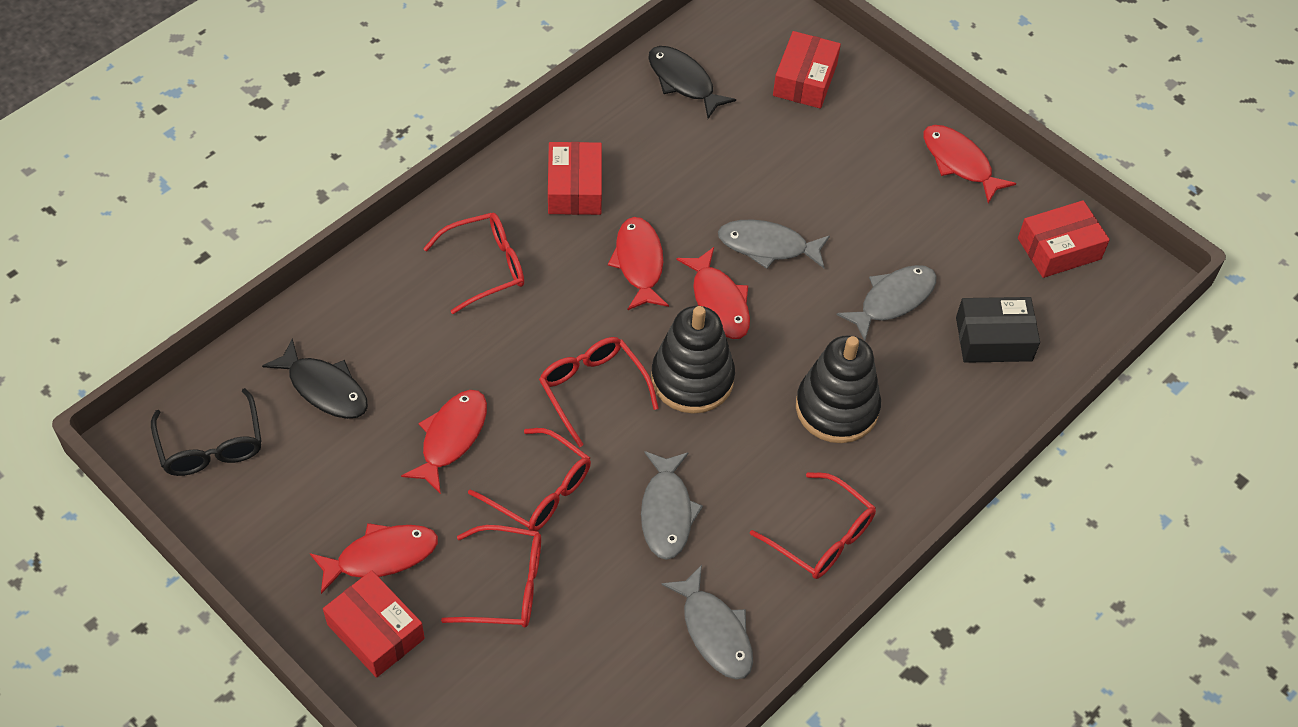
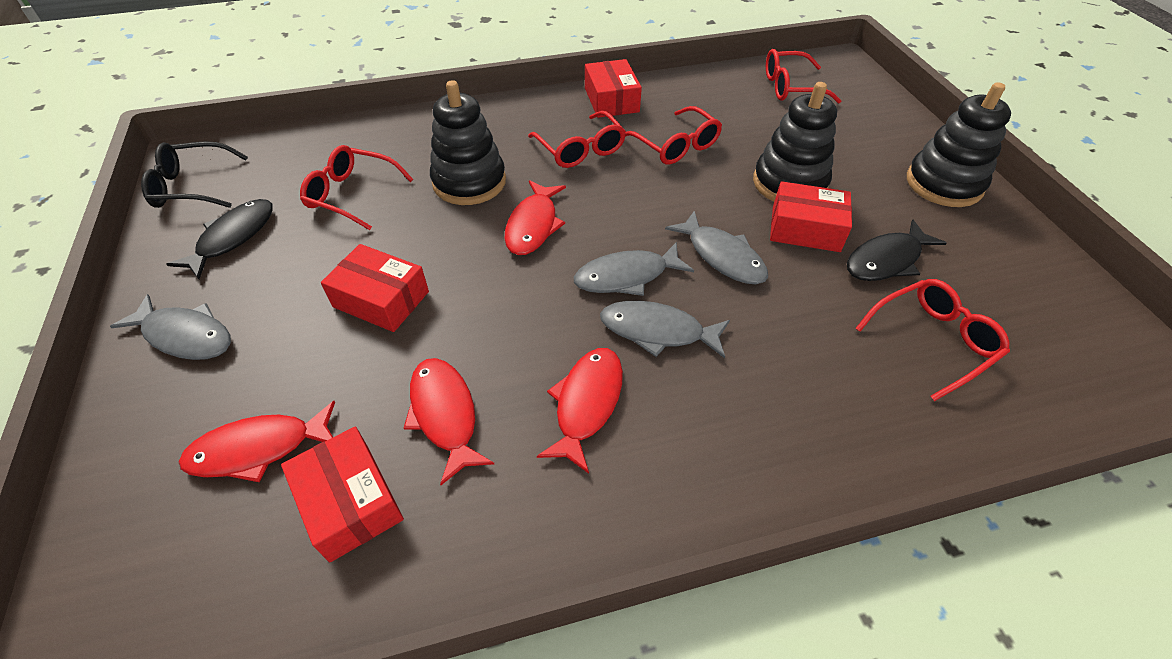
black box: [956,297,1040,363] = 1 -> none = 0
black stacking toy: [651,306,735,414] [796,335,881,443] = 2 -> [430,80,506,205] [753,82,837,202] [907,82,1011,207] = 3
red fish: [310,523,438,594] [401,390,487,494] [608,217,669,310] [676,247,750,339] [924,125,1016,203] = 5 -> [179,401,335,482] [404,358,494,485] [504,180,566,255] [537,348,623,474] = 4

